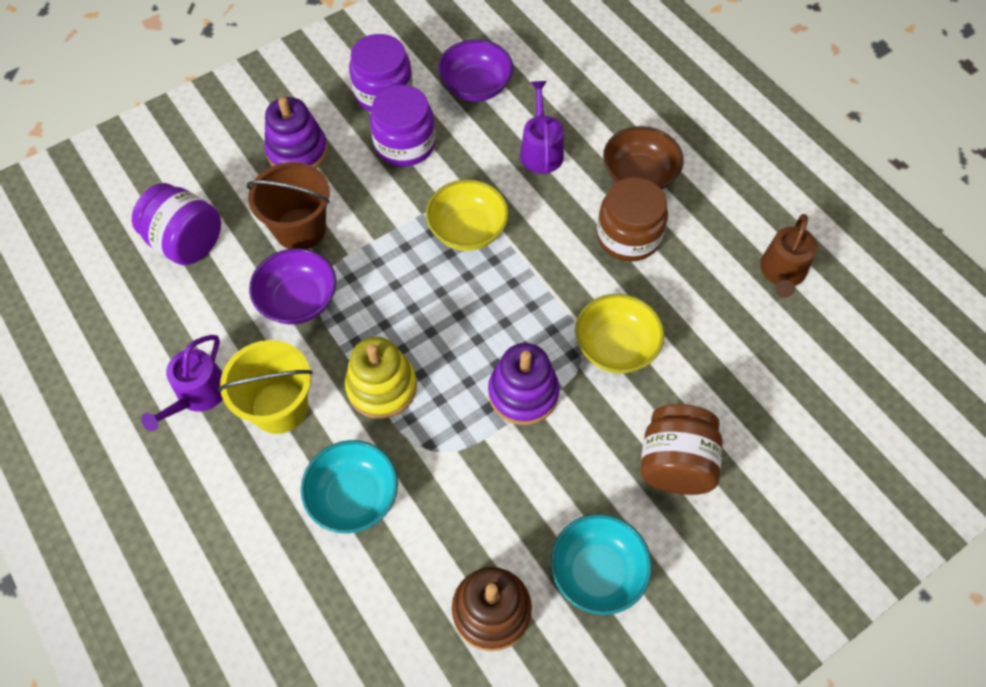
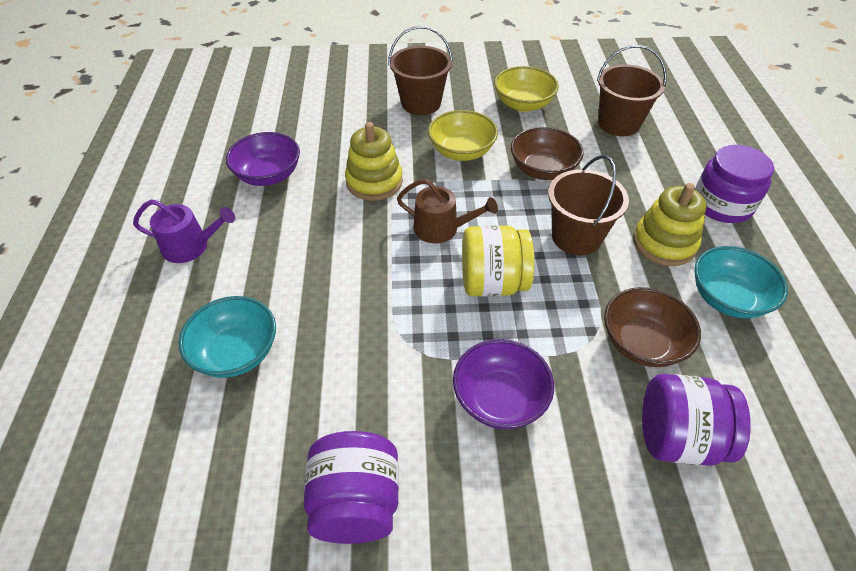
brown bowl: [603,126,684,189] = 1 -> [511,127,584,180] [604,287,701,367] = 2
brown bucket: [247,162,330,249] = 1 -> [389,26,453,115] [548,155,629,255] [597,45,667,136] = 3
brown jar: [597,177,668,262] [640,404,722,495] = 2 -> none = 0
brown stacking toy: [452,567,532,651] = 1 -> none = 0
purple stacking toy: [264,97,328,168] [488,343,559,425] = 2 -> none = 0
purple watering can: [141,335,223,431] [520,81,564,174] = 2 -> [133,199,235,263] = 1
yellow bucket: [218,340,313,434] = 1 -> none = 0
yellow jar: none = 0 -> [462,225,534,297] = 1
yellow stacking toy: [345,337,417,419] = 1 -> [345,122,403,201] [633,183,707,266] = 2

